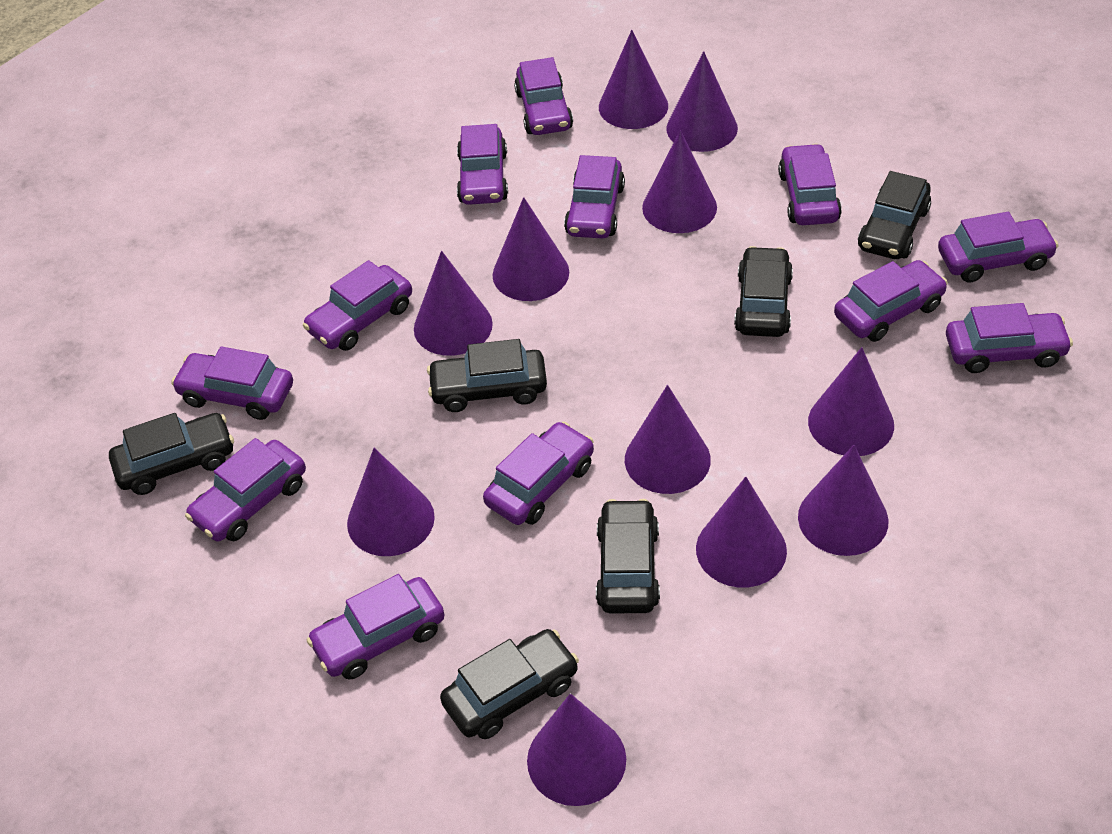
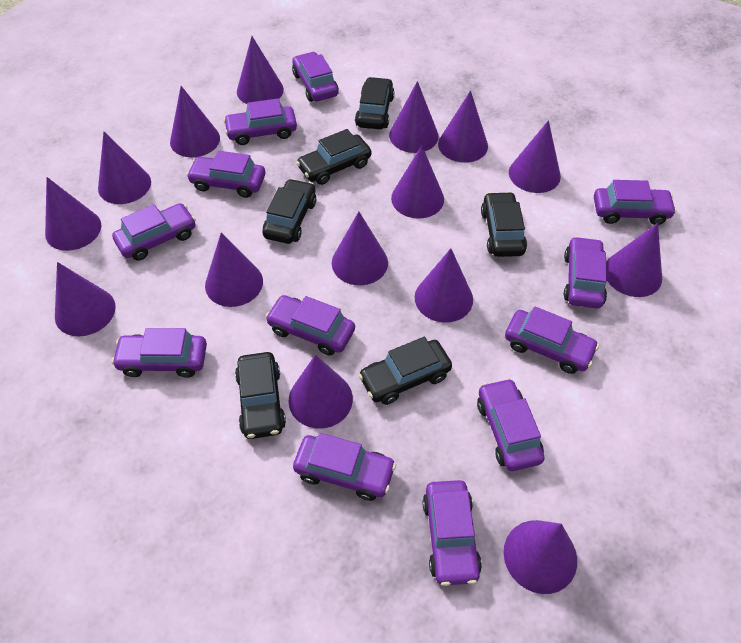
purple cone: [347,448,435,556] [414,251,493,356] [492,197,569,301] [527,693,626,806] [599,30,668,129] [625,385,711,494] [642,130,717,233] [667,51,738,152] [696,477,787,588] [798,445,888,556] [808,347,894,456] = 11 -> [45,177,101,251] [55,262,116,336] [98,132,151,204] [170,86,220,157] [205,233,263,307] [237,36,284,104] [288,354,353,429] [332,212,388,285] [389,81,439,153] [391,145,444,219] [415,248,473,323] [438,91,488,163] [503,520,577,594] [509,120,561,193] [606,223,662,297] = 15

